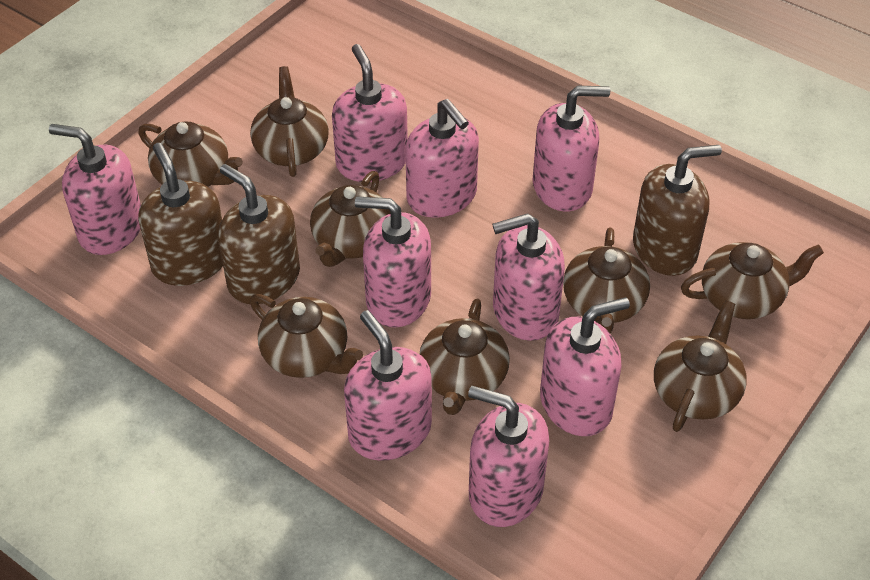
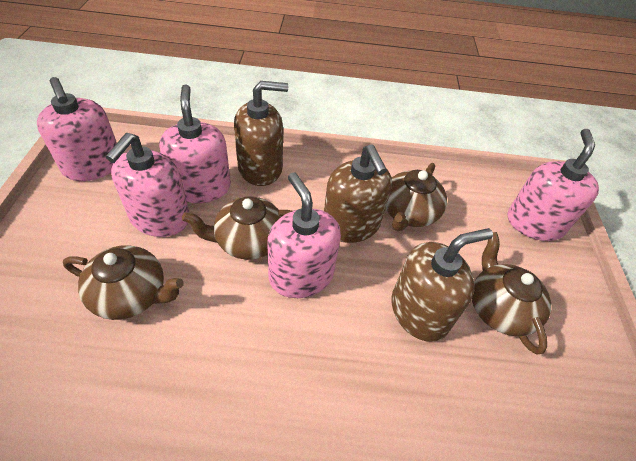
brown teapot: [138,121,243,187] [250,66,329,177] [250,294,363,378] [310,171,391,267] [420,299,510,415] [563,228,650,333] [654,300,747,432] [681,242,824,319] = 8 -> [63,245,184,320] [182,197,292,260] [386,163,447,231] [472,232,551,355] = 4
pink soap dispenser: [49,124,141,255] [332,44,408,182] [344,310,432,461] [355,197,431,327] [405,99,479,218] [468,386,549,527] [492,213,565,341] [533,86,610,211] [540,297,630,436] = 9 -> [37,77,117,181] [106,133,189,237] [159,84,231,203] [267,172,341,298] [508,129,599,241] = 5

